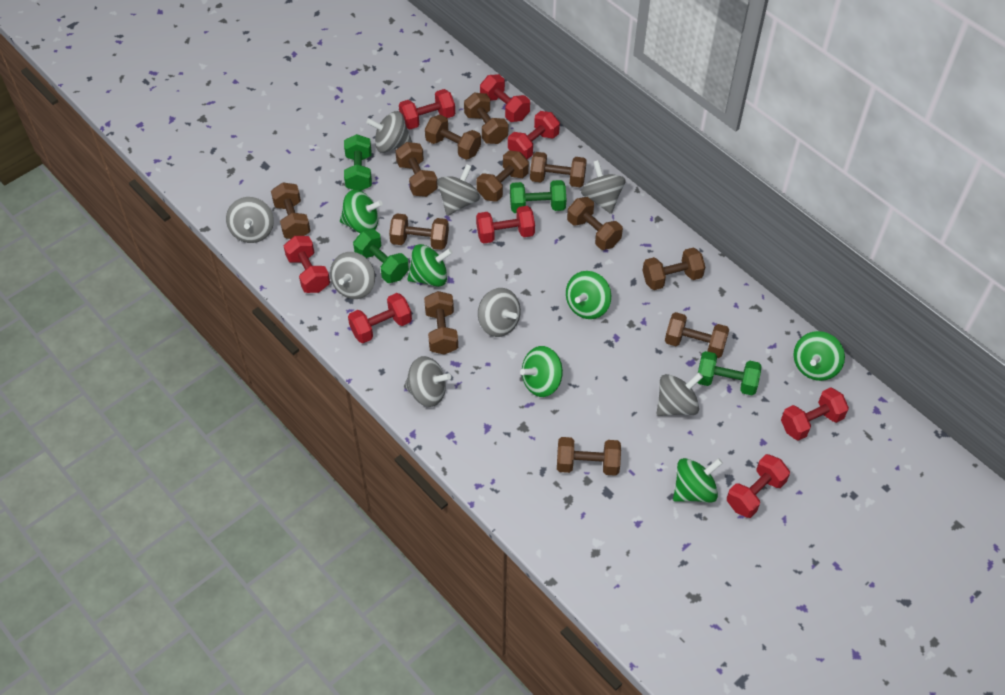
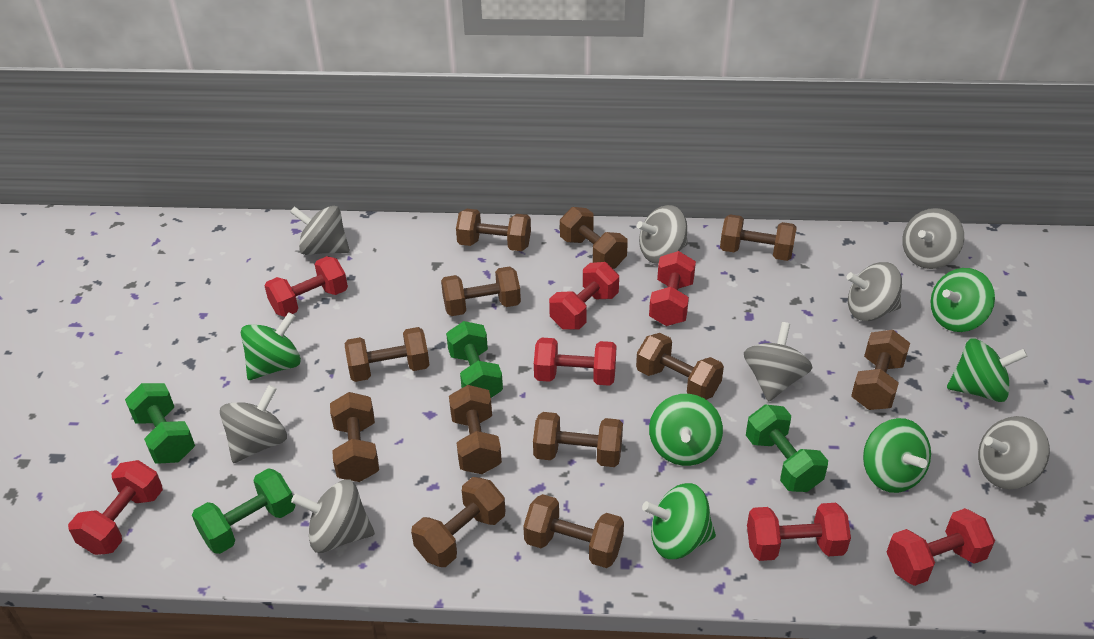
red dumbbell: [284,236,330,293] [348,293,412,343] [399,89,455,129] [476,206,535,244] [480,74,530,122] [508,111,560,159] [727,454,790,518] [781,387,849,441] = 8 -> [68,460,163,555] [265,256,348,317] [534,337,617,386] [549,262,619,330] [649,251,696,326] [747,503,851,561] [887,508,995,586] = 7

